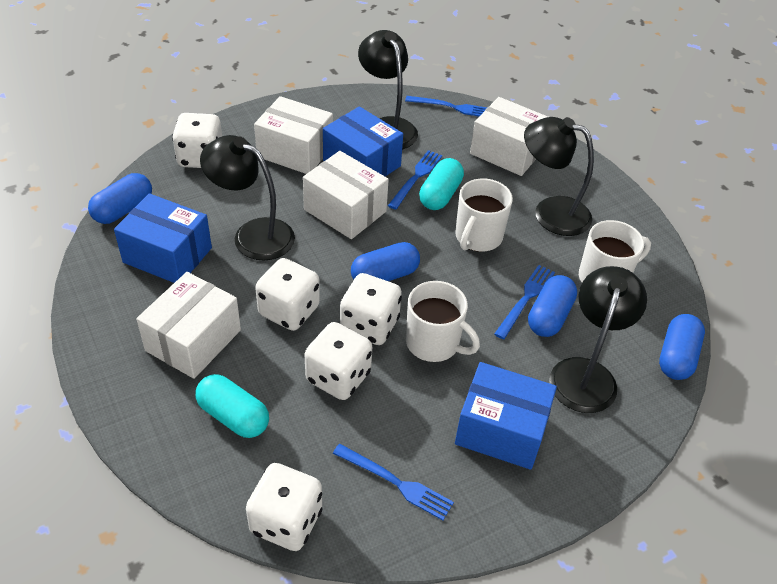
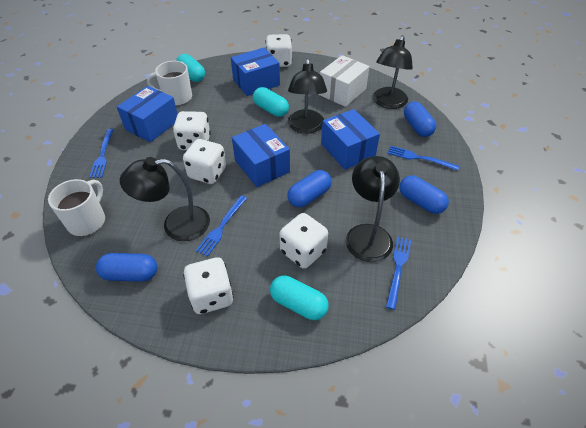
blue box: [114,193,212,283] [323,106,403,177] [455,362,557,470] = 3 -> [117,86,178,142] [231,48,280,96] [232,124,290,187] [321,109,380,170] = 4
turquoise capsule: [196,374,269,438] [419,158,464,210] = 2 -> [176,54,205,82] [253,87,289,117] [270,275,328,320] = 3
white box: [136,272,241,379] [254,96,333,174] [303,151,389,239] [470,97,548,176] = 4 -> [319,55,370,107] = 1
white mug: [406,281,480,362] [455,179,513,252] [579,220,651,282] = 3 -> [48,179,105,236] [147,61,192,106] = 2

